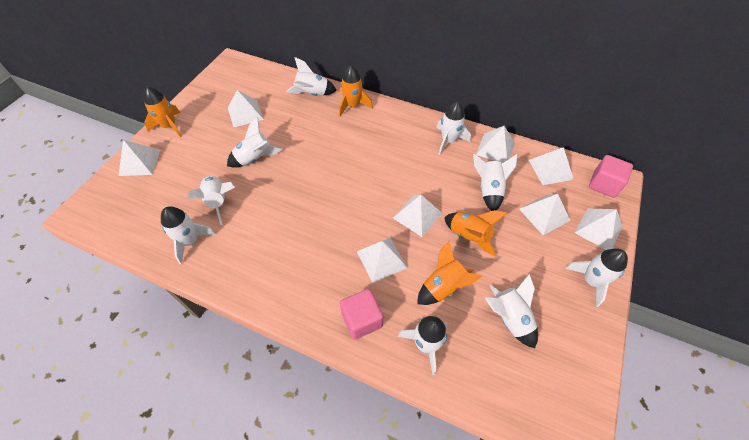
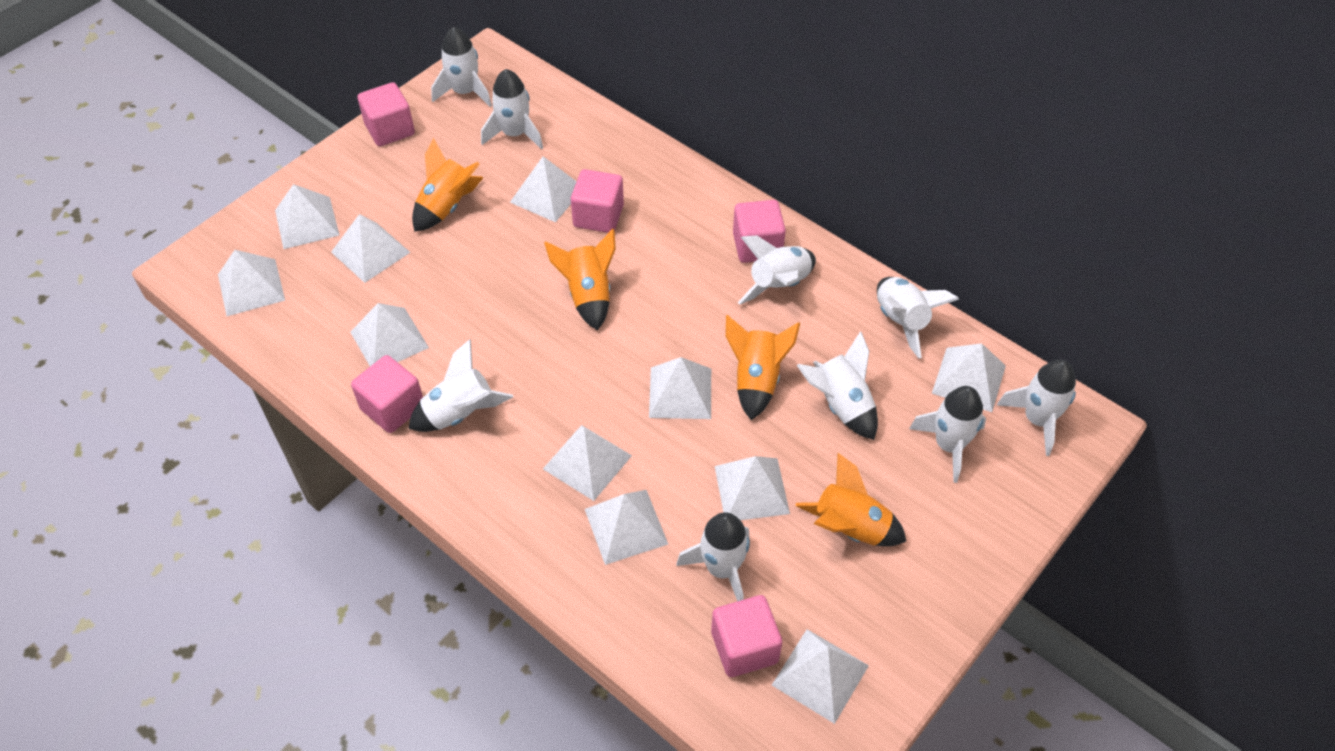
pink cube: [340,289,383,340] [589,155,633,198] = 2 -> [351,355,423,433] [357,82,415,146] [571,169,624,233] [711,595,782,677] [733,200,786,263] = 5
white pyramid: [118,140,160,176] [228,90,264,128] [357,238,408,283] [393,195,442,237] [476,126,515,163] [519,194,571,235] [529,147,574,185] [574,209,623,250] = 8 -> [218,250,285,316] [275,184,340,249] [331,214,411,283] [350,303,429,366] [510,156,577,222] [543,425,632,501] [585,490,668,565] [649,357,711,419] [715,456,790,520] [772,629,869,724] [932,343,1006,412] = 11

